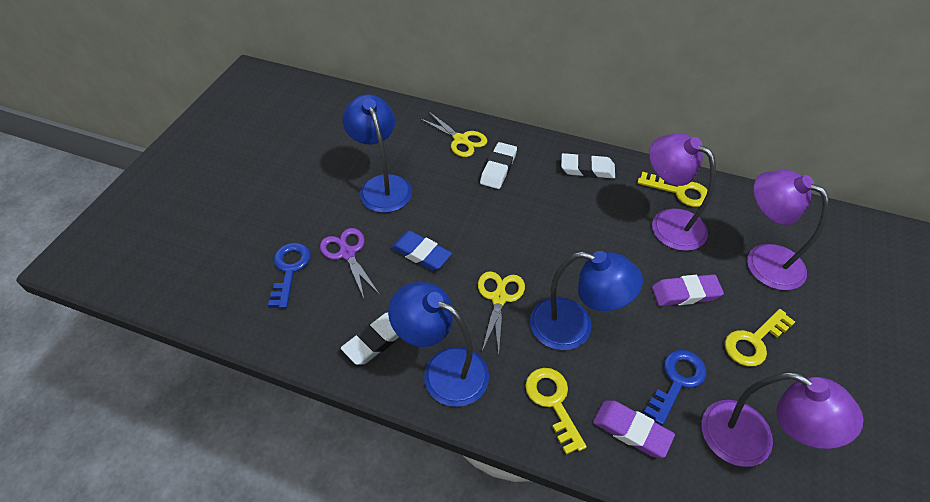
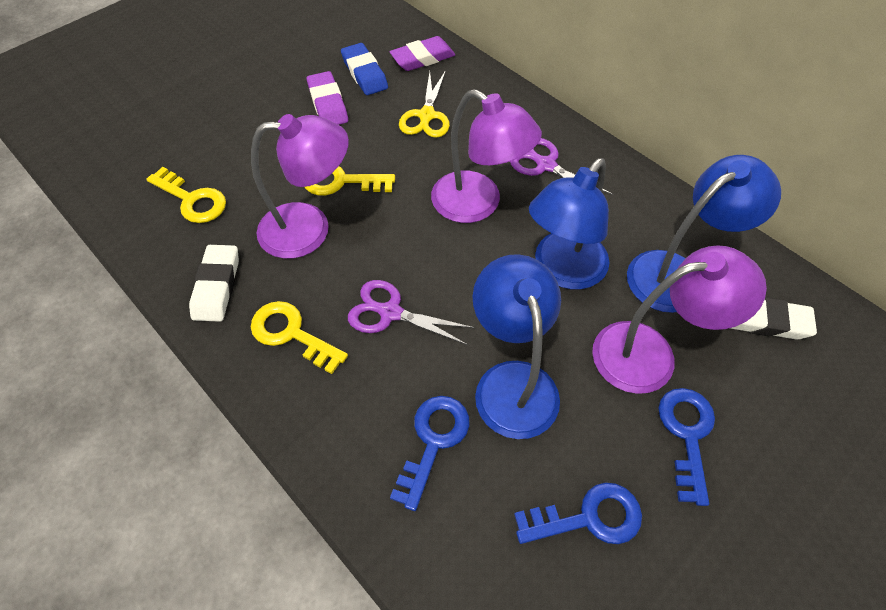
blue key: [268,242,311,308] [644,350,706,425] = 2 -> [390,396,470,511] [514,482,642,544] [659,388,715,506] = 3
purple scissors: [320,228,380,301] = 1 -> [348,280,475,345] [510,138,613,195] = 2
white eraser: [341,312,399,365] [480,142,517,189] [561,153,615,179] = 3 -> [189,245,239,322] [730,298,817,339] = 2
yellow scissors: [421,112,488,157] [478,271,525,354] = 2 -> [399,70,450,138] = 1

